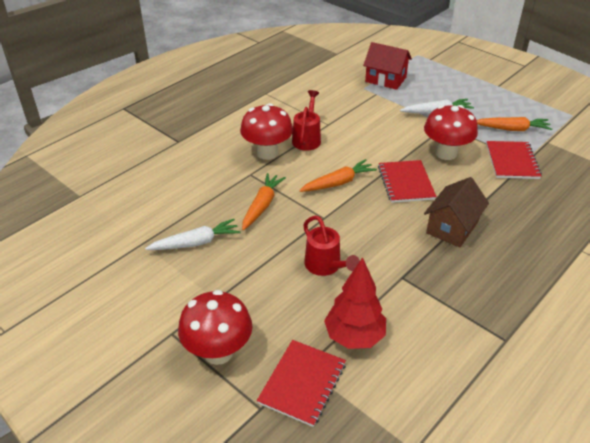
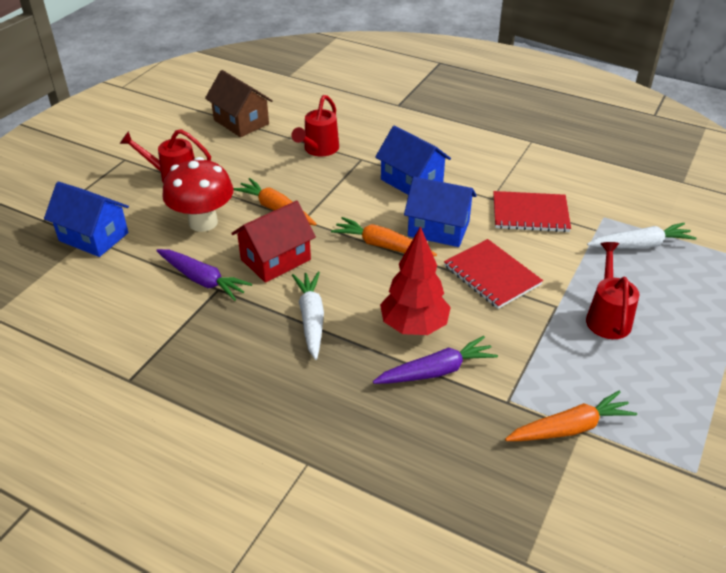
blue house: none = 0 -> [44,182,129,257] [375,126,451,195] [404,177,477,247] = 3
purple carrot: none = 0 -> [156,249,252,301] [373,336,498,384] = 2
red mushroom: [178,290,252,365] [240,103,293,160] [424,105,478,160] = 3 -> [162,157,234,232] = 1
red notebook: [257,340,346,427] [378,160,437,203] [486,141,542,179] = 3 -> [444,239,543,309] [493,191,571,232] = 2
red watering can: [292,90,321,151] [303,216,360,276] = 2 -> [120,129,211,183] [291,95,339,157] [586,242,640,339] = 3

